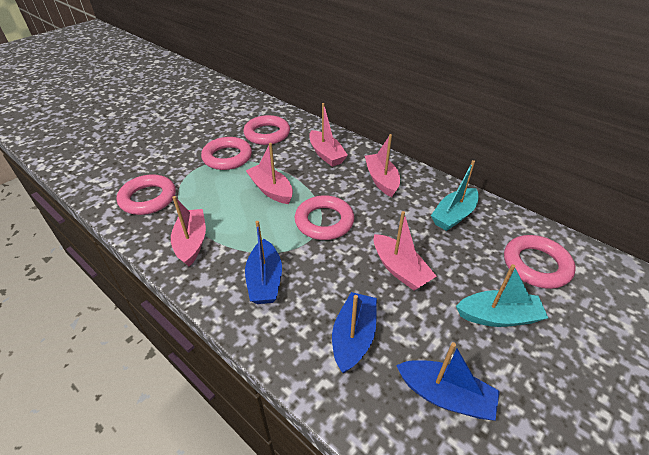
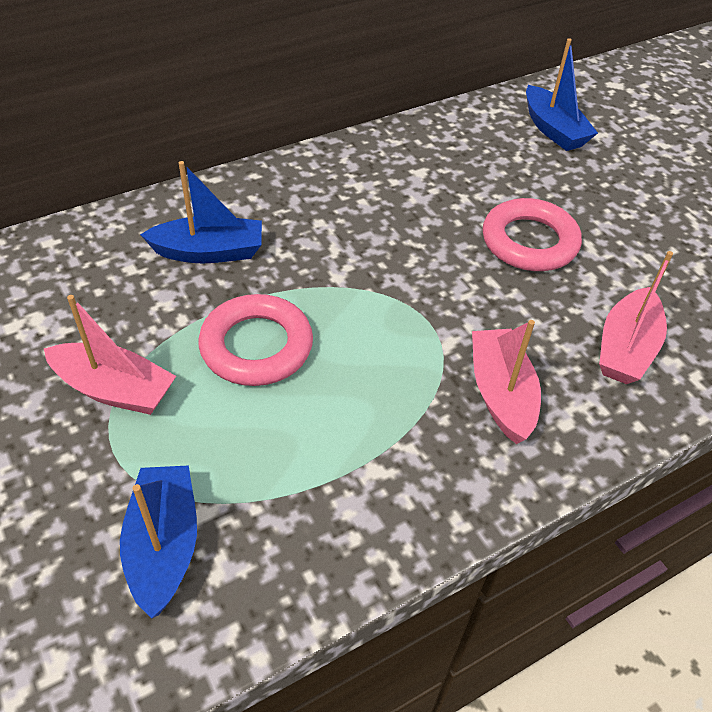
pink boat: [171,196,206,267] [246,143,293,204] [309,103,348,167] [365,134,400,197] [374,211,437,290] = 5 -> [44,295,176,415] [472,320,541,444] [599,251,673,384] = 3
pink ring: [117,174,176,215] [201,137,252,170] [243,115,290,145] [295,195,354,240] [504,235,576,289] = 5 -> [198,294,313,386] [483,198,582,271] = 2
turquoise boat: [431,160,479,231] [456,264,548,327] = 2 -> none = 0

